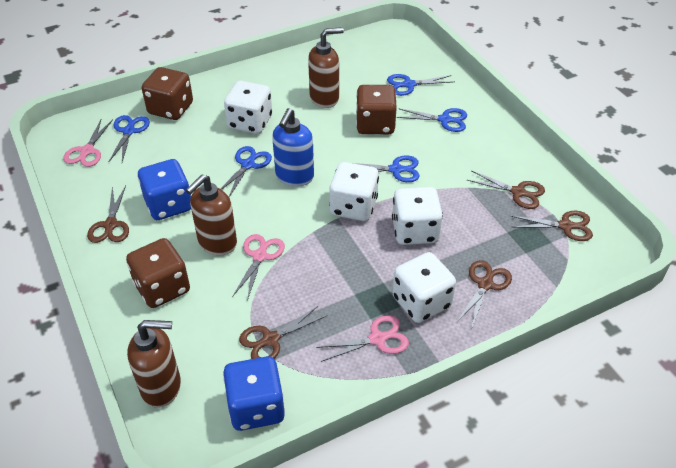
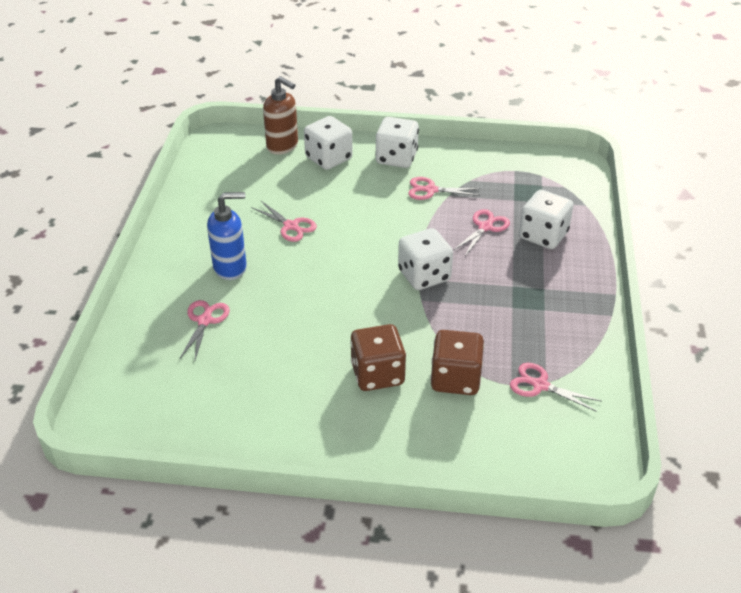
blue dice: [138,159,191,220] [223,356,285,431] = 2 -> none = 0
blue scissors: [109,115,150,162] [221,146,272,197] [354,155,420,182] [387,74,453,96] [397,108,467,132] = 5 -> none = 0
brown dice: [126,238,190,308] [142,67,193,120] [356,85,397,134] = 3 -> [350,324,406,391] [430,330,484,395] = 2
brown scissors: [87,186,129,243] [239,305,326,359] [457,260,512,327] [467,171,545,209] [511,211,593,241] = 5 -> none = 0
brown soap dispenser: [127,320,181,408] [186,174,237,255] [308,27,344,108] = 3 -> [263,76,298,155] = 1
pink scissors: [63,119,113,167] [232,234,285,301] [316,315,409,362] = 3 -> [179,300,230,363] [251,201,317,242] [408,177,481,200] [453,209,510,256] [510,363,602,412] = 5

